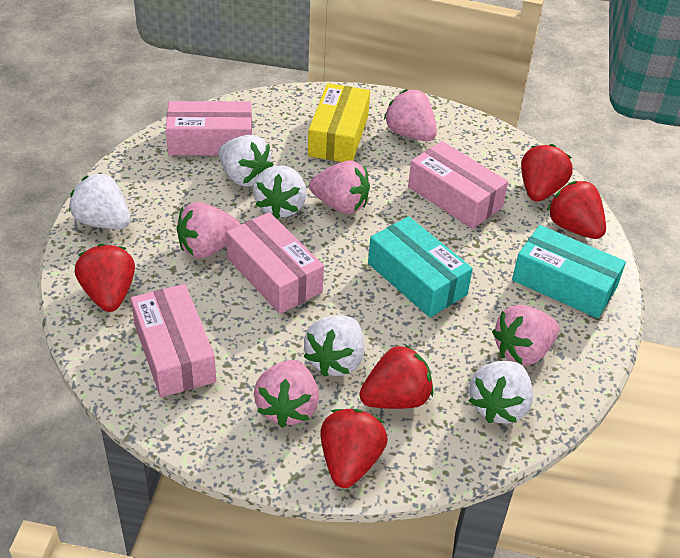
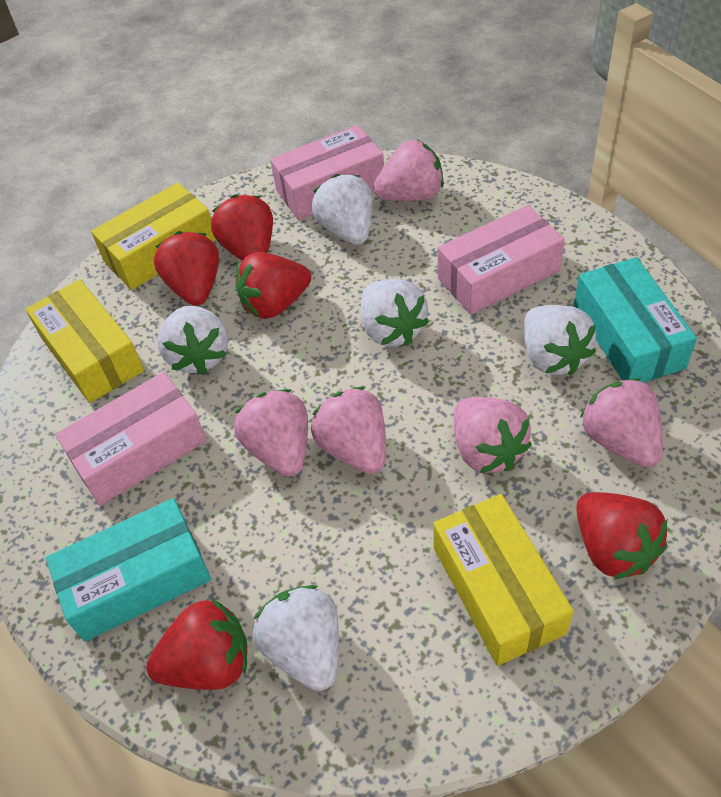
pink box: [131,284,216,397] [166,101,252,156] [226,212,324,314] [408,141,508,229] = 4 -> [55,372,206,506] [270,125,384,220] [438,205,565,314] = 3
yellow box: [308,83,370,162] = 1 -> [25,279,144,403] [91,183,216,290] [433,494,574,666] = 3

